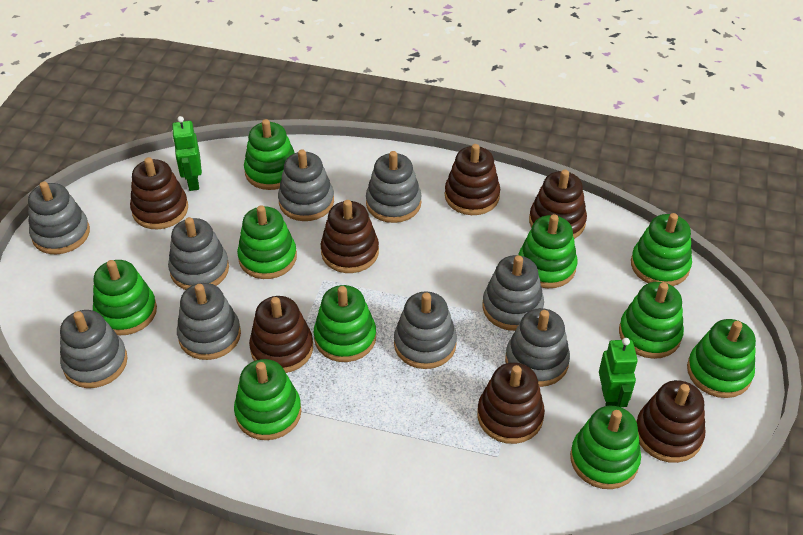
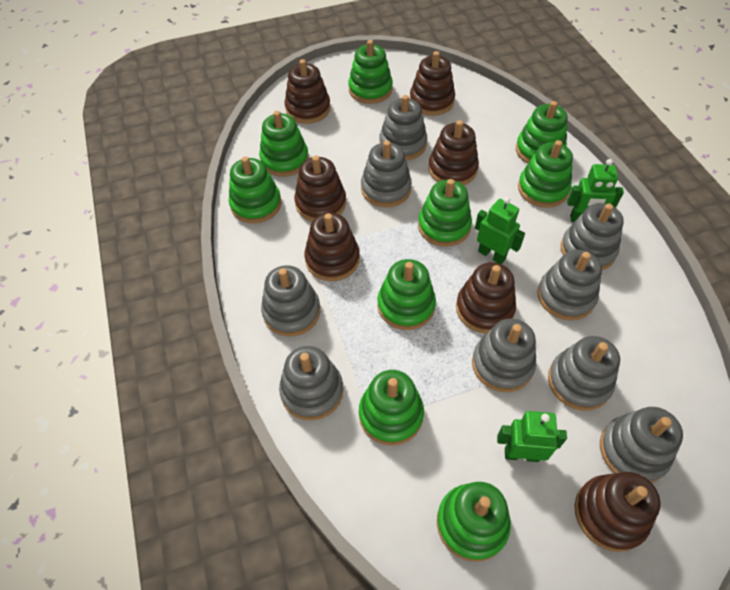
green robot: [172,116,202,191] [599,338,638,407] = 2 -> [475,197,525,264] [497,411,567,462] [567,159,624,222] = 3
green stacking toy: [93,260,157,335] [234,359,302,440] [237,205,297,279] [244,119,295,190] [314,285,376,362] [519,214,577,288] [570,406,641,489] [619,282,684,359] [631,213,692,286] [687,319,756,398] = 10 -> [229,157,282,224] [259,111,309,177] [348,40,393,104] [359,370,424,446] [377,259,436,330] [418,179,472,247] [437,482,511,562] [516,101,568,164] [518,140,573,208] = 9

